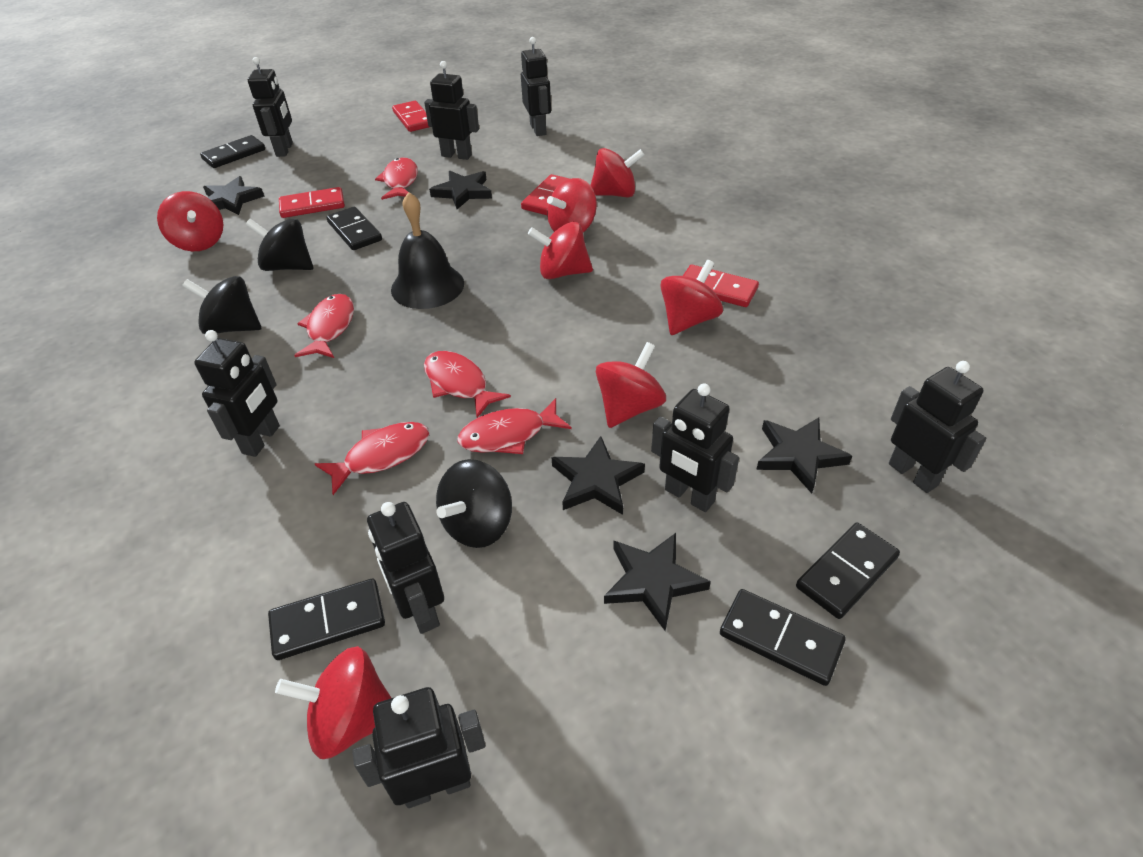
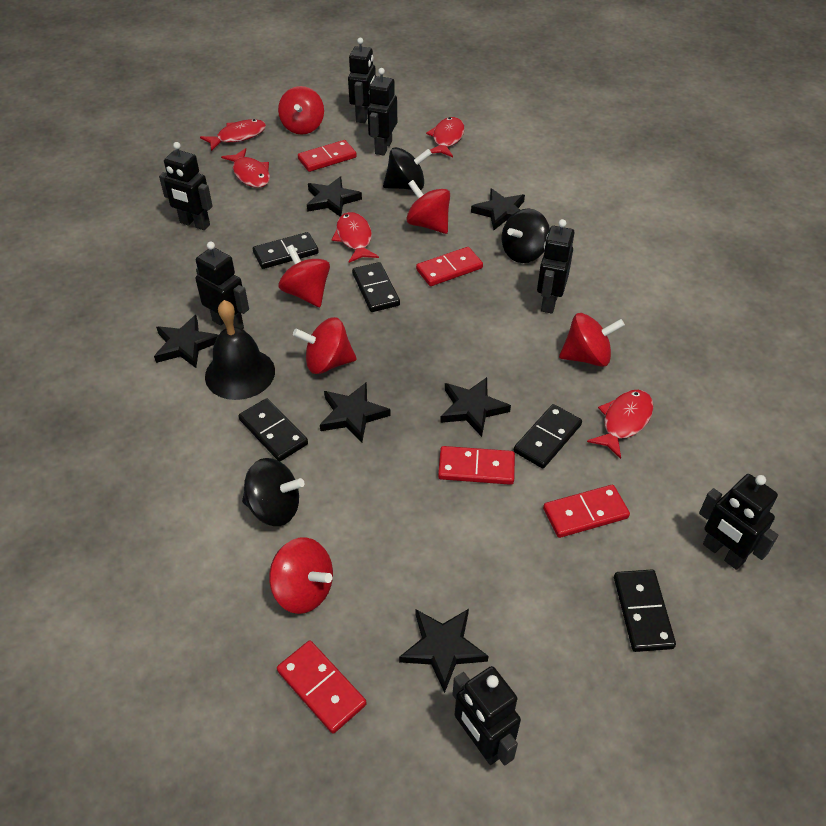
black robot: [194,330,280,457] [248,57,293,157] [352,687,485,808] [367,502,444,634] [424,61,479,160] [521,37,551,136] [651,384,739,512] [889,361,986,493] = 8 -> [159,142,213,230] [195,241,249,329] [348,38,376,123] [368,68,397,156] [452,666,521,766] [537,219,575,314] [699,474,778,570] = 7
black star: [203,176,265,215] [429,170,492,209] [551,436,645,515] [604,533,711,631] [756,418,852,493] = 5 -> [154,315,218,368] [307,176,362,216] [320,382,391,443] [399,609,489,693] [440,377,511,437] [471,189,525,230] = 6
red domino: [279,187,345,218] [392,101,429,132] [521,174,570,215] [683,265,759,307] = 4 -> [277,640,367,734] [298,140,357,172] [416,247,483,286] [438,446,515,485] [543,485,630,538] = 5
red spinning top: [157,191,223,251] [275,646,391,759] [528,222,593,279] [547,178,597,233] [590,148,645,197] [596,342,666,428] [660,260,723,335] = 7 -> [269,537,333,614] [278,86,324,135] [278,245,330,307] [293,317,357,374] [406,180,450,234] [559,313,625,367] = 6

